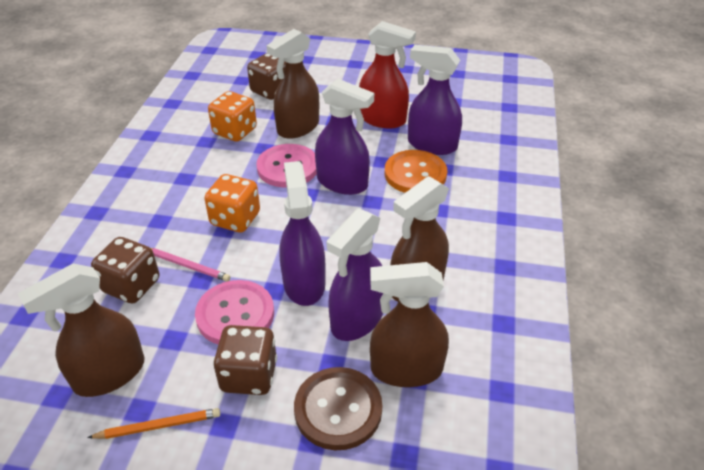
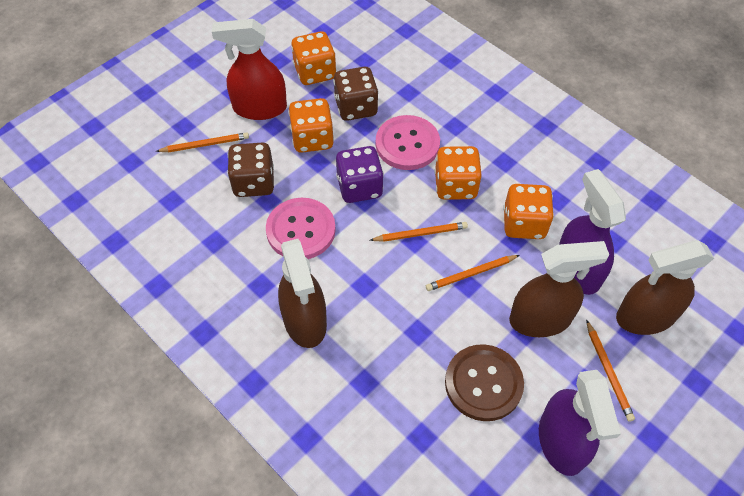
brown dice: [91,237,159,304] [213,325,277,395] [247,53,286,100] = 3 -> [227,143,274,197] [333,67,379,121] = 2
brown spray bottle: [18,263,145,397] [267,29,319,139] [370,262,449,387] [390,176,449,302] = 4 -> [278,239,327,348] [509,241,609,337] [616,240,714,335] = 3
orange button: [385,150,447,193] = 1 -> none = 0
orange dice: [204,174,260,232] [208,91,257,142] = 2 -> [288,98,334,153] [291,31,337,85] [435,146,482,200] [503,184,554,239] = 4
orange pencil: [87,408,220,439] = 1 -> [156,132,249,152] [370,222,468,242] [426,255,520,291] [586,320,635,422] = 4
pink pencil: [151,248,231,282] = 1 -> none = 0
purple dice: none = 0 -> [336,146,384,203] = 1
purple spray bottle: [280,161,326,306] [315,79,374,195] [327,208,383,341] [408,45,462,155] = 4 -> [539,370,621,476] [559,169,626,295] = 2

